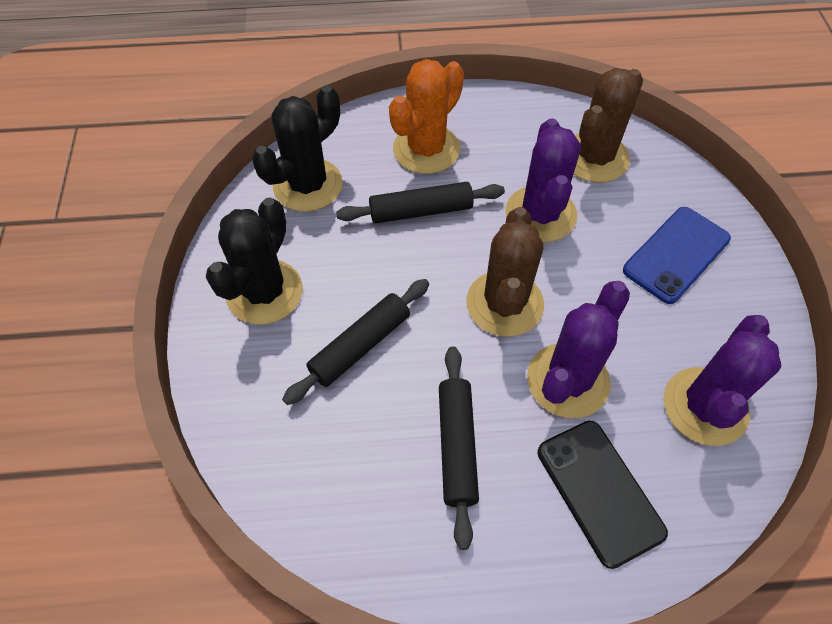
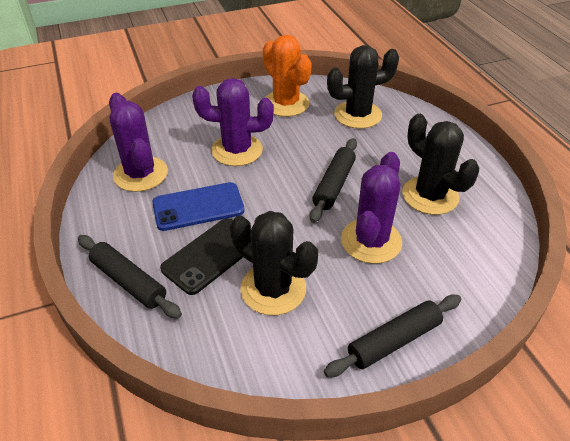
black cactus: [205,197,303,324] [252,85,343,212] = 2 -> [230,211,318,315] [327,45,399,129] [402,114,479,215] = 3
brown cactus: [467,207,544,337] [574,68,643,183] = 2 -> none = 0

